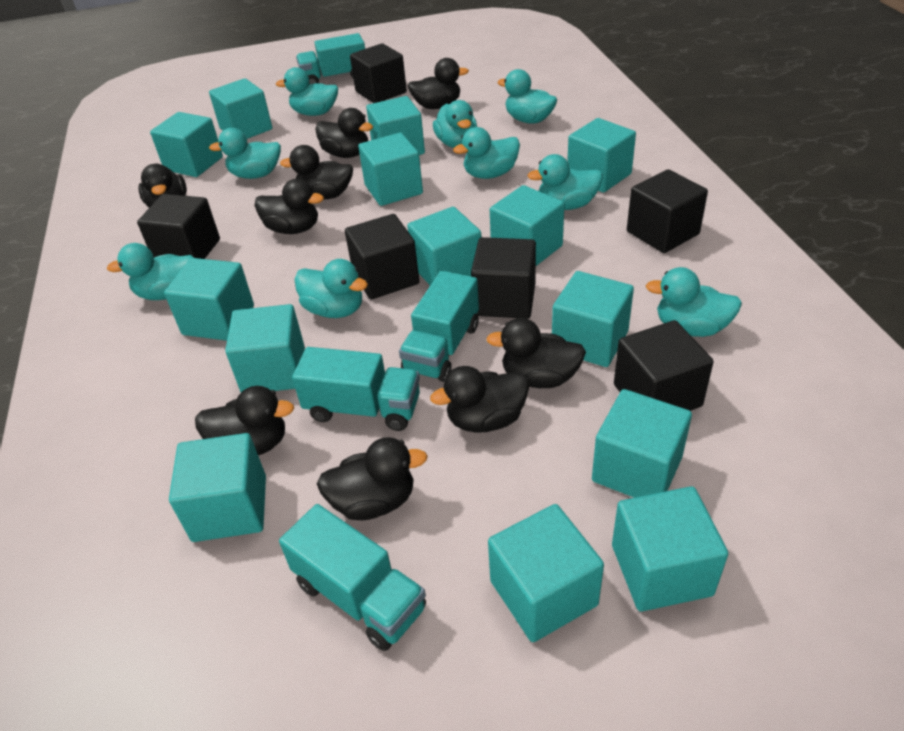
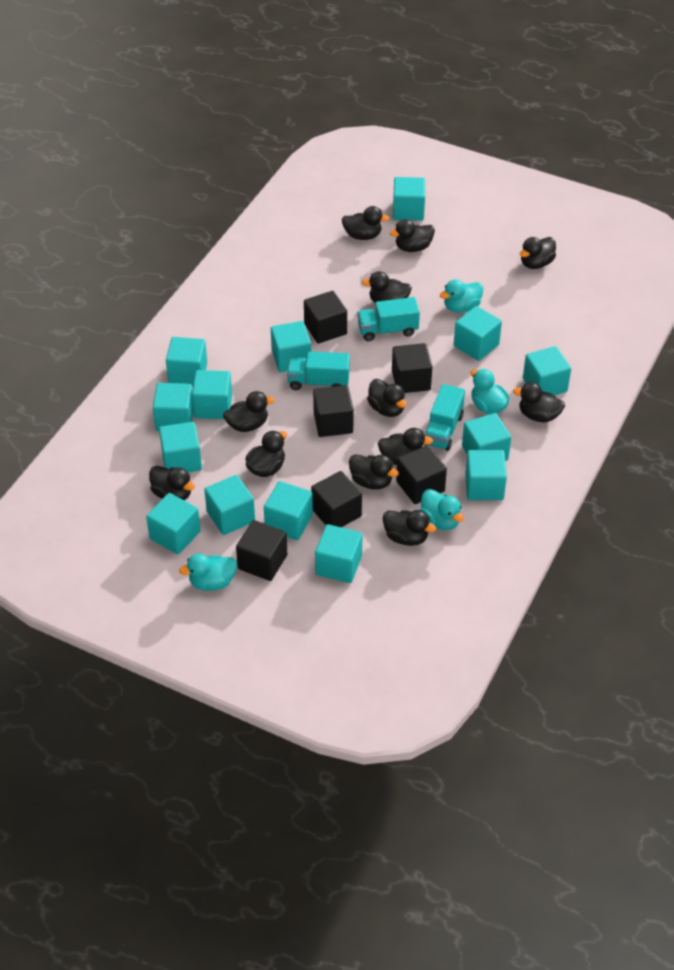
black duck: [139,164,187,208] [195,386,294,455] [254,178,324,234] [280,145,353,200] [315,108,373,158] [317,437,428,520] [408,58,469,109] [430,366,529,433] [486,318,586,388] = 9 -> [149,466,195,500] [223,391,275,432] [246,430,287,477] [342,206,389,240] [349,454,399,490] [362,271,412,303] [367,379,407,417] [378,428,433,465] [383,510,436,546] [390,219,435,252] [513,382,565,422] [520,237,556,269] = 12
turquoise duck: [107,243,194,300] [209,128,281,179] [276,67,338,116] [294,259,368,318] [433,100,477,148] [453,127,520,179] [497,69,557,124] [527,154,602,210] [646,267,742,337] = 9 -> [179,554,237,591] [420,489,464,530] [440,280,483,313] [470,369,509,414] = 4
turquoise truck: [279,504,426,651] [292,347,420,431] [296,33,365,84] [399,271,479,382] = 4 -> [287,351,350,390] [357,297,420,341] [423,384,465,451] = 3

